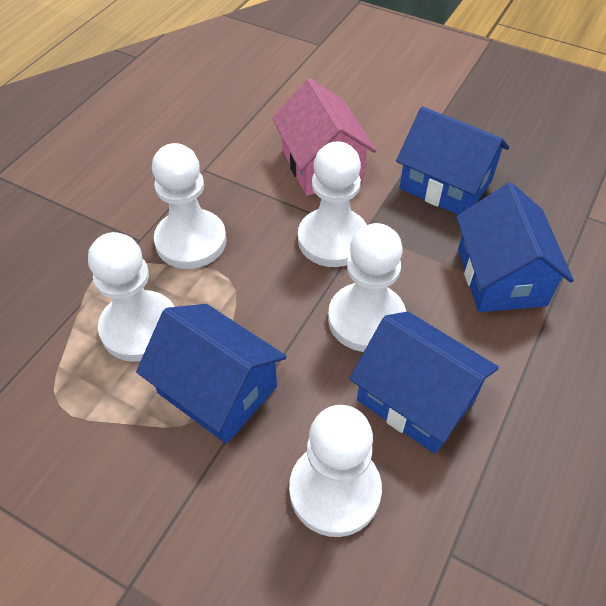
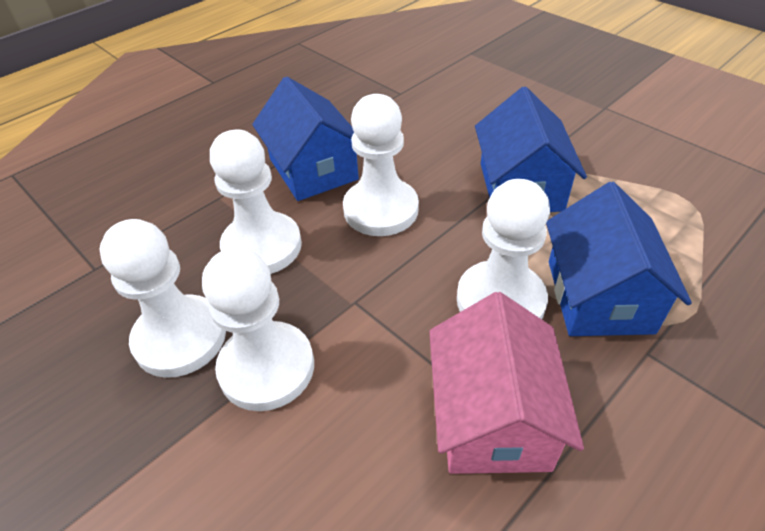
blue house: [136,304,287,444] [349,311,499,454] [396,106,509,215] [456,183,574,312] = 4 -> [252,76,359,201] [475,87,587,212] [546,182,692,336] = 3

